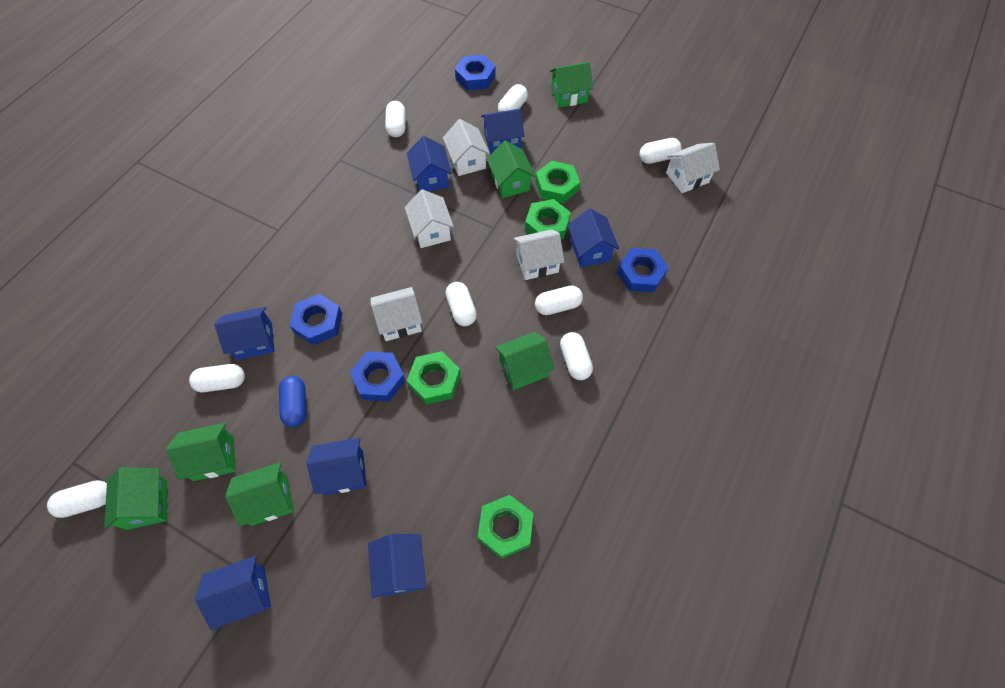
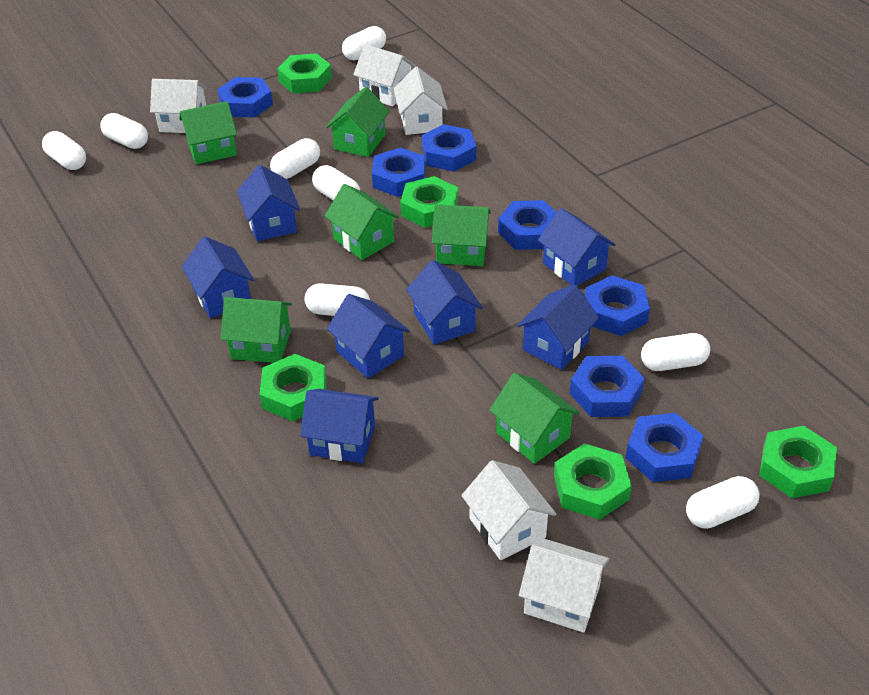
blue capsule: [279,376,307,427] = 1 -> none = 0
blue nut: [290,294,342,345] [350,352,406,401] [455,55,496,90] [617,248,669,293] = 4 -> [217,77,273,118] [372,147,426,197] [421,124,476,171] [498,200,556,250] [570,356,645,417] [585,275,650,336] [626,413,704,482] = 7
green nut: [407,351,461,404] [478,495,533,559] [525,199,571,239] [535,161,580,203] = 4 -> [260,354,327,421] [277,53,332,93] [400,176,458,228] [554,443,632,520] [759,426,837,498] = 5

